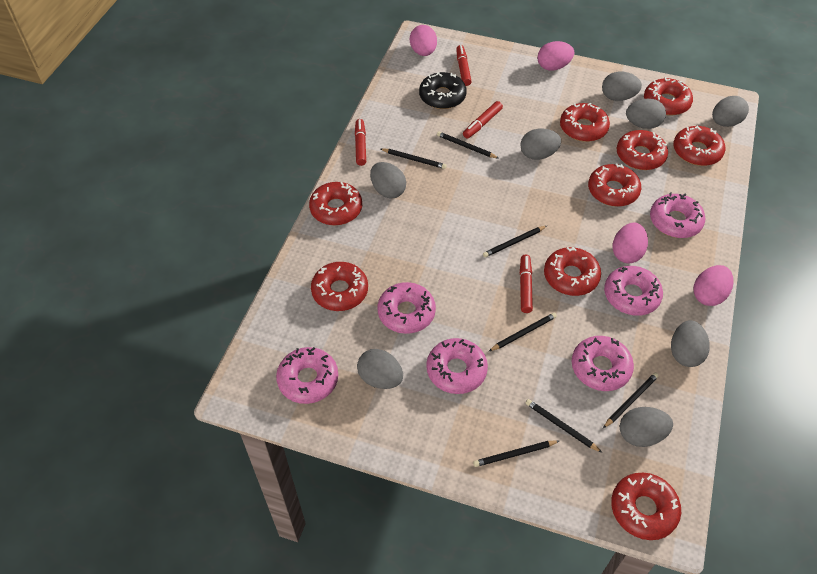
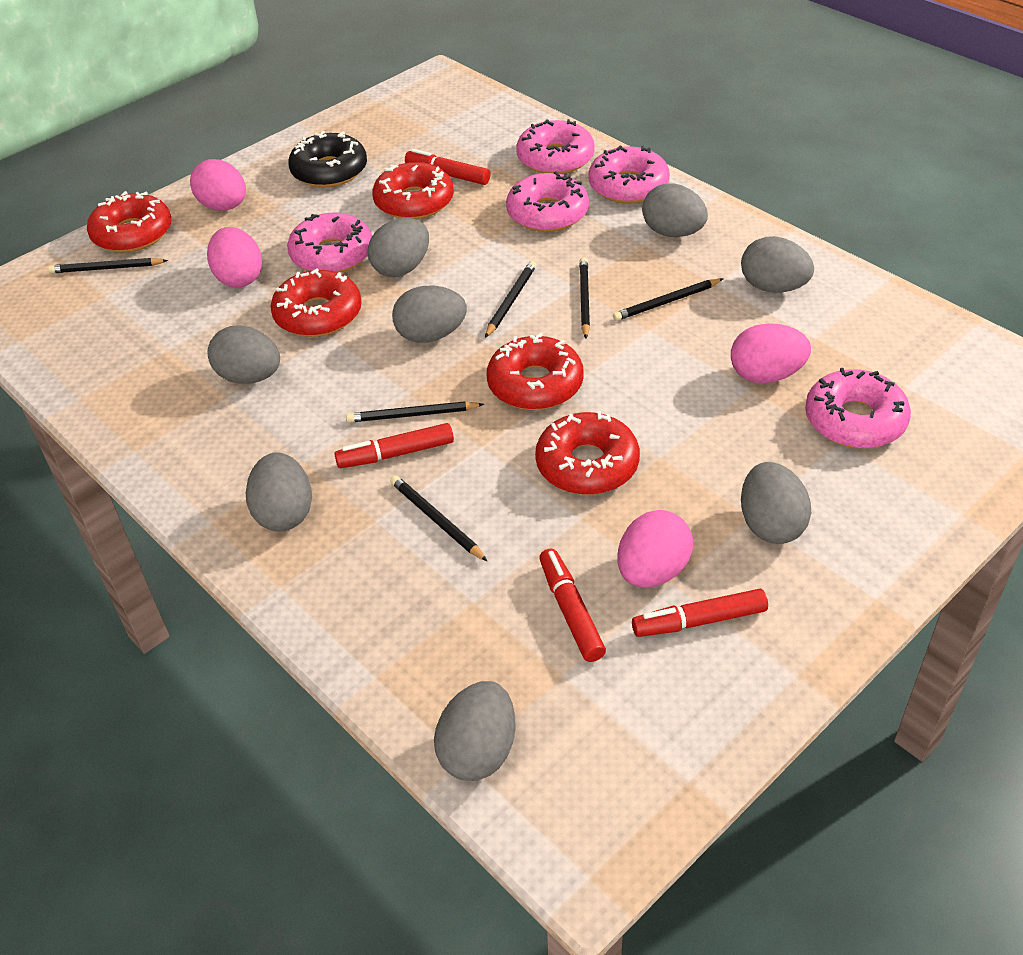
black pencil: [381,148,447,169] [437,131,499,159] [473,440,559,467] [483,226,547,257] [489,313,557,351] [526,399,602,453] [603,373,659,428] = 7 -> [48,258,168,274] [346,401,484,423] [390,475,487,561] [485,261,536,338] [579,257,590,338] [613,279,723,321] = 6
pink donut: [276,347,338,404] [377,282,436,334] [426,338,488,394] [572,336,634,391] [604,266,663,316] [650,192,705,238] = 6 -> [287,213,372,273] [506,171,589,232] [516,119,595,174] [588,146,670,204] [805,368,911,448] = 5
red donut: [309,182,362,225] [311,262,368,311] [544,247,601,296] [560,103,610,142] [588,163,641,207] [611,473,681,540] [617,130,668,170] [644,77,693,115] [673,125,725,166] = 9 -> [87,191,171,252] [271,269,362,337] [372,162,454,219] [487,333,584,410] [535,411,640,495] = 5

